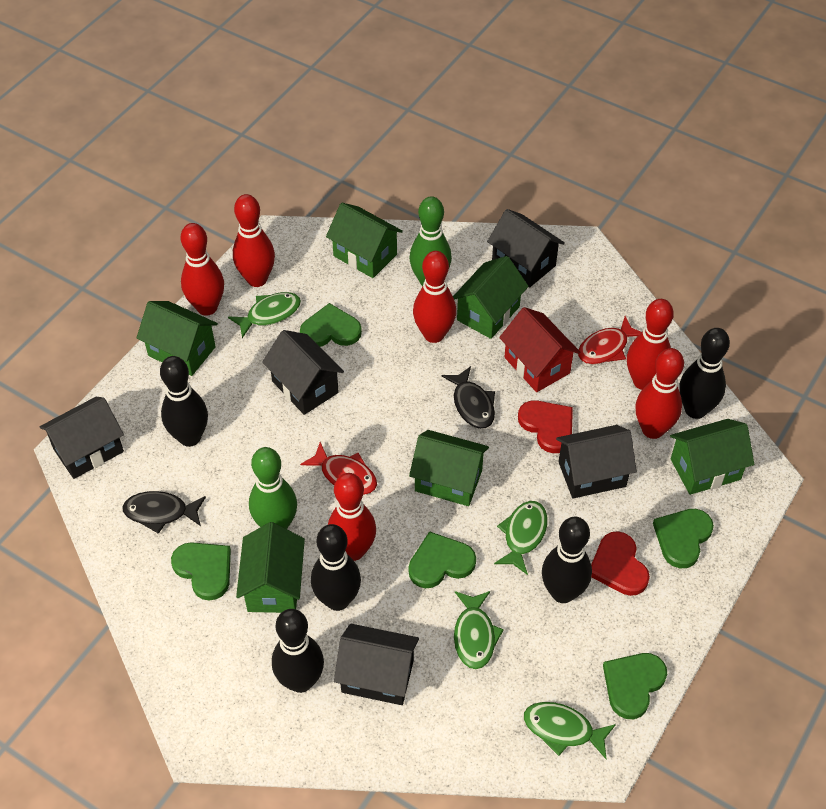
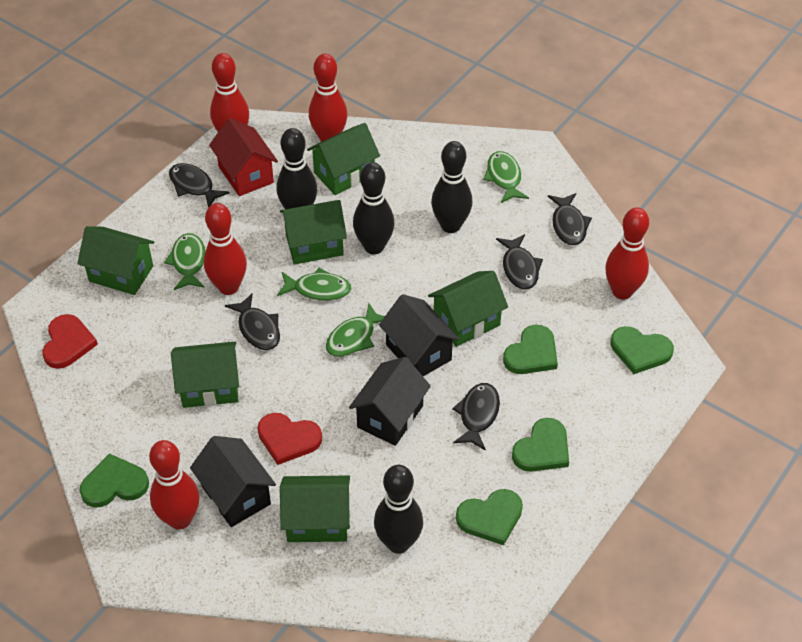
black bowling pin: [160,356,208,447] [272,609,324,693] [311,524,361,611] [542,517,592,603] [679,328,730,419] = 5 -> [277,128,317,209] [353,162,395,254] [374,465,423,554] [431,141,472,233] = 4
black fish: [122,491,206,534] [442,366,495,429] = 2 -> [169,163,230,208] [225,293,280,350] [452,383,500,451] [496,234,543,290] [548,193,592,245] = 5
black house: [40,397,124,479] [262,330,344,415] [334,624,419,705] [487,209,565,287] [556,425,637,498] = 5 -> [190,436,276,527] [349,357,431,446] [379,294,460,376] = 3
green bowling pin: [249,447,297,529] [410,196,452,286] = 2 -> none = 0
red bowling pin: [181,223,224,316] [233,194,275,287] [328,473,376,561] [413,251,456,343] [627,299,674,390] [635,348,684,439] = 6 -> [149,440,199,530] [204,203,247,295] [210,53,249,132] [309,54,347,142] [605,207,649,299] = 5
red fish: [300,442,377,495] [578,316,641,364] = 2 -> none = 0

